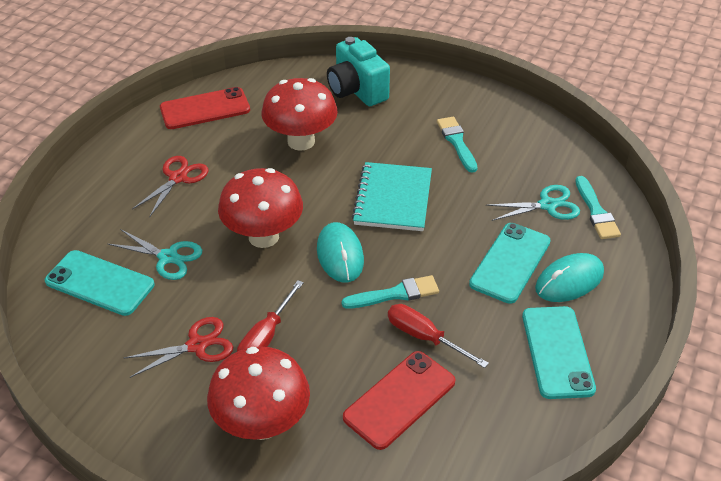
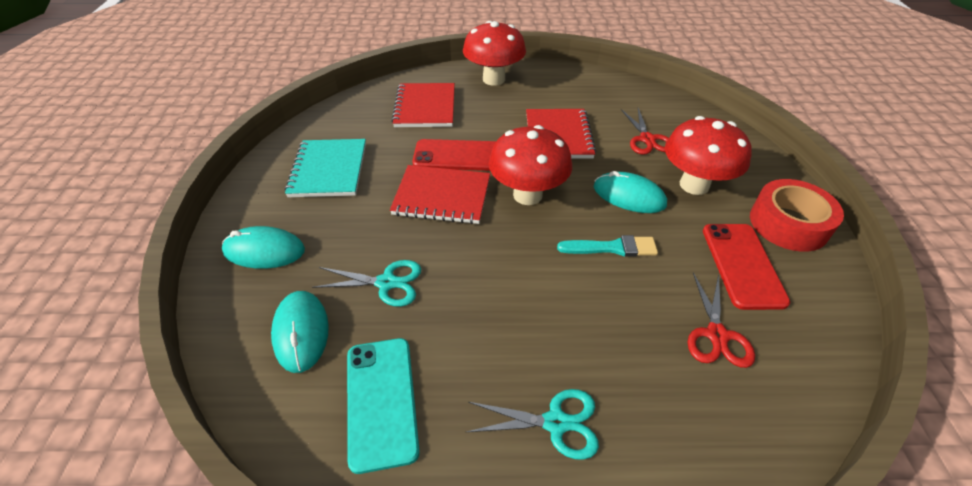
red notebook: none = 0 -> [390,165,490,224] [391,83,455,127] [526,109,596,159] = 3
red screwdriver: [237,280,304,351] [388,304,489,368] = 2 -> none = 0
red tape: none = 0 -> [750,179,844,252] = 1
turquoise brush: [342,275,439,309] [437,117,478,173] [575,176,621,239] = 3 -> [557,235,658,257] = 1
turquoise camera: [327,37,390,106] = 1 -> none = 0
turquoise mouse: [317,222,364,282] [535,253,604,302] = 2 -> [222,226,305,269] [271,291,329,373] [594,171,667,213] = 3
turquoise phone: [45,250,154,316] [469,223,551,304] [522,306,596,399] = 3 -> [347,338,420,474] = 1

